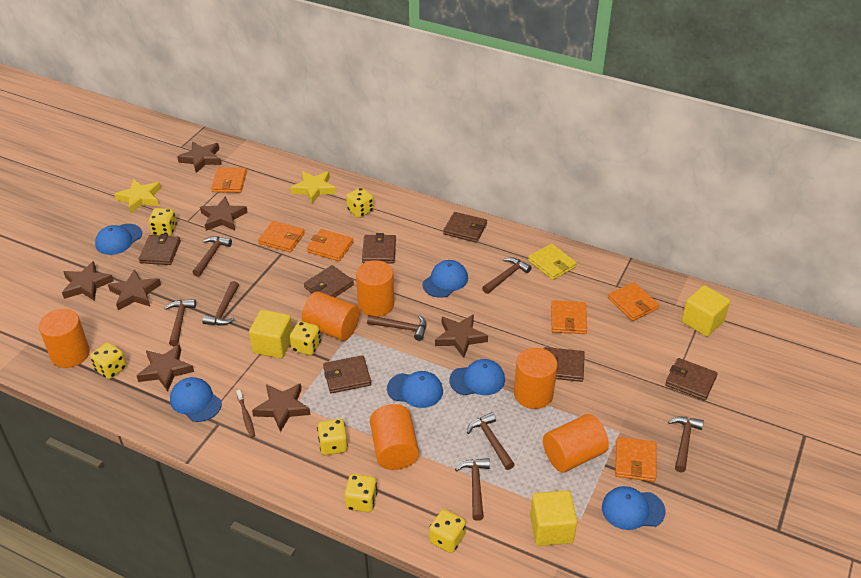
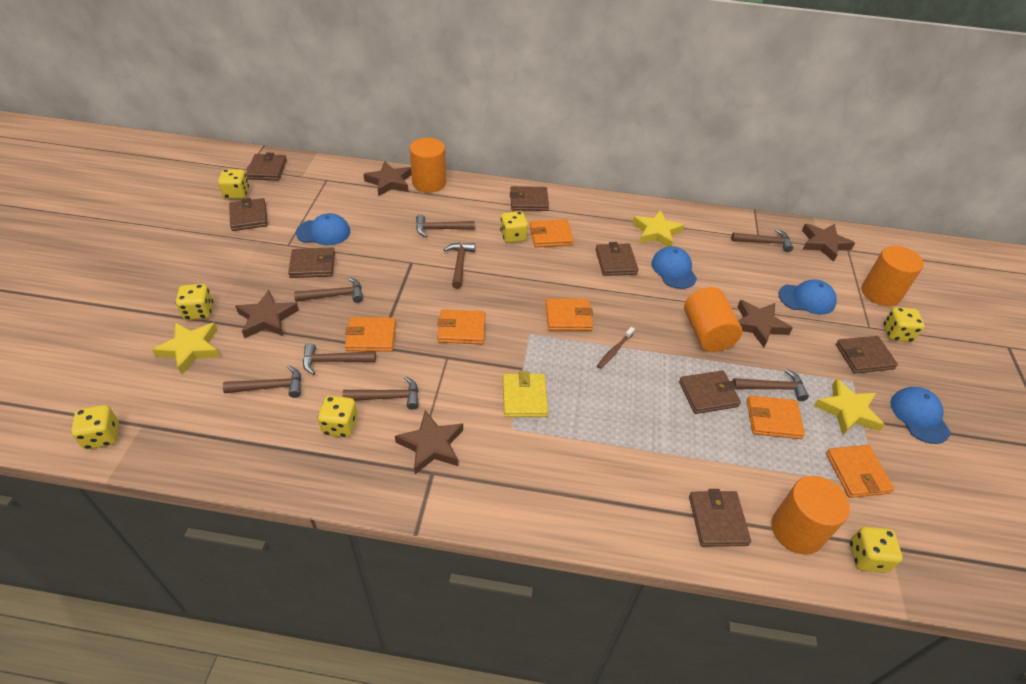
blue cap: [95,224,142,255] [170,377,222,422] [387,371,443,408] [422,260,468,298] [449,359,505,395] [602,486,666,530] = 6 -> [296,213,350,246] [651,246,697,289] [779,279,837,315] [890,387,951,444] = 4
brown star: [62,261,114,301] [108,269,161,310] [137,344,194,391] [177,142,222,173] [200,196,248,231] [252,383,310,432] [435,314,488,358] = 7 -> [235,290,299,338] [363,161,411,196] [395,410,463,474] [737,300,793,347] [802,224,855,262] = 5
brown wallet: [139,234,181,265] [304,265,354,297] [323,355,371,394] [362,233,396,263] [443,212,487,243] [543,347,585,382] [665,358,718,401] = 7 -> [229,198,268,231] [246,153,287,181] [288,247,335,278] [510,186,549,211] [596,242,639,276] [679,370,741,414] [689,489,751,547] [836,336,898,373] = 8
orange cylinder: [39,309,90,368] [302,291,359,341] [356,260,394,317] [370,404,419,470] [514,348,558,409] [543,414,609,472] = 6 -> [410,138,446,193] [684,287,742,352] [771,476,850,555] [862,246,924,306] = 4
yellow cube: [249,310,293,358] [530,490,577,546] [682,285,730,337] = 3 -> none = 0
yellow star: [114,179,161,214] [290,171,336,204] = 2 -> [152,322,220,374] [633,210,684,247] [814,378,885,435] = 3

